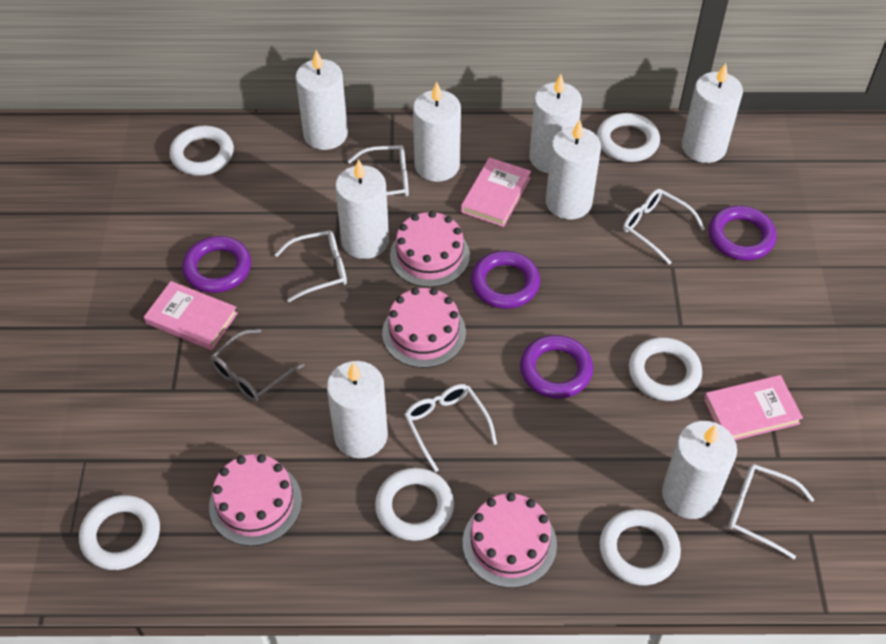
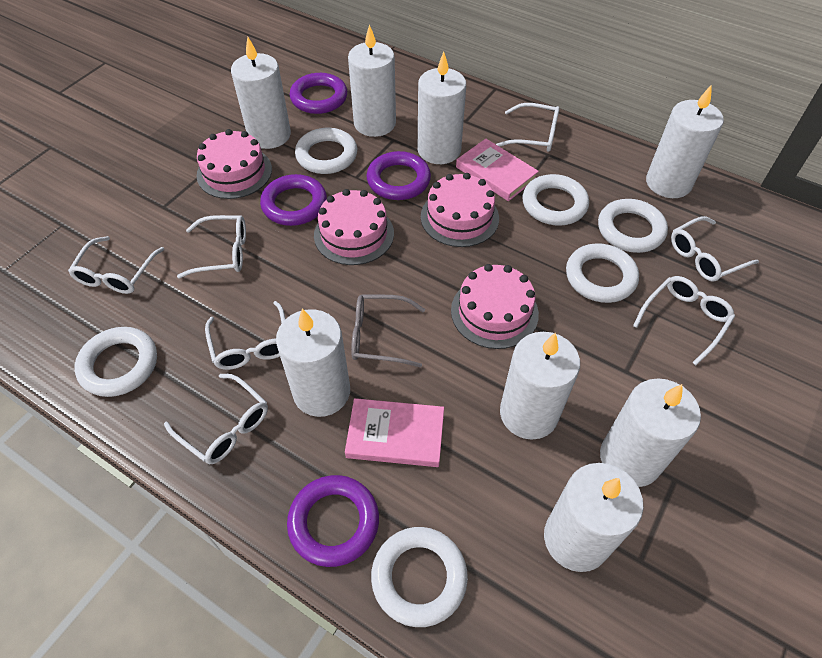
pink book: [144,281,238,350] [461,157,531,227] [704,375,803,440] = 3 -> [345,398,444,467] [456,139,539,201] = 2
white glasses: [275,231,347,302] [348,145,409,197] [404,384,497,472] [623,189,705,265] [728,464,814,559] = 5 -> [68,236,164,294] [164,374,268,464] [177,215,246,278] [205,301,286,370] [496,103,559,152] [633,276,735,365] [671,216,759,282] = 7

